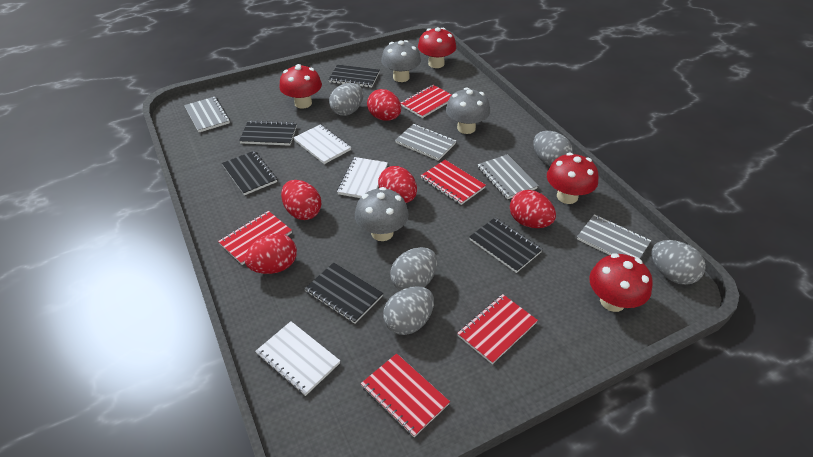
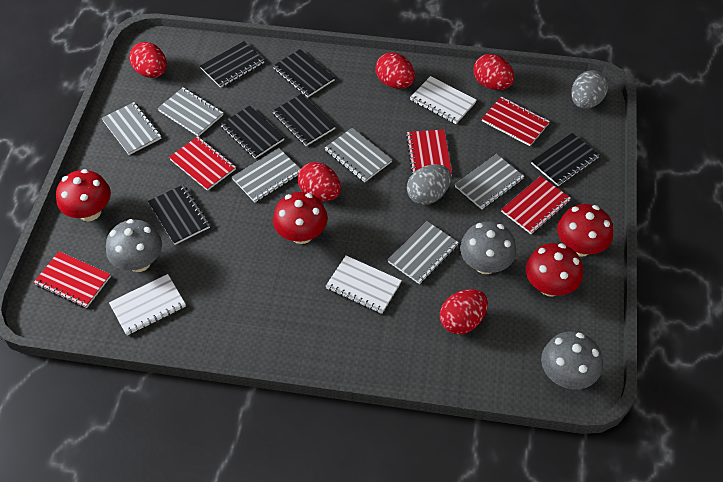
black notebook: [222,151,277,195] [239,120,297,146] [305,262,383,324] [328,65,379,88] [469,218,543,273] = 5 -> [148,185,210,245] [200,41,264,88] [220,106,285,159] [272,94,336,146] [273,49,335,98] [531,133,600,186] = 6
grey egg: [329,83,363,116] [383,286,434,335] [391,247,437,291] [534,131,573,166] [651,240,706,285] = 5 -> [407,164,451,205] [571,70,608,109] = 2
grey notebook: [184,97,230,132] [395,124,456,161] [478,155,538,199] [577,214,651,259] = 4 -> [101,102,161,155] [157,87,223,137] [232,148,300,202] [325,128,392,182] [388,221,459,284] [455,154,524,210] = 6

